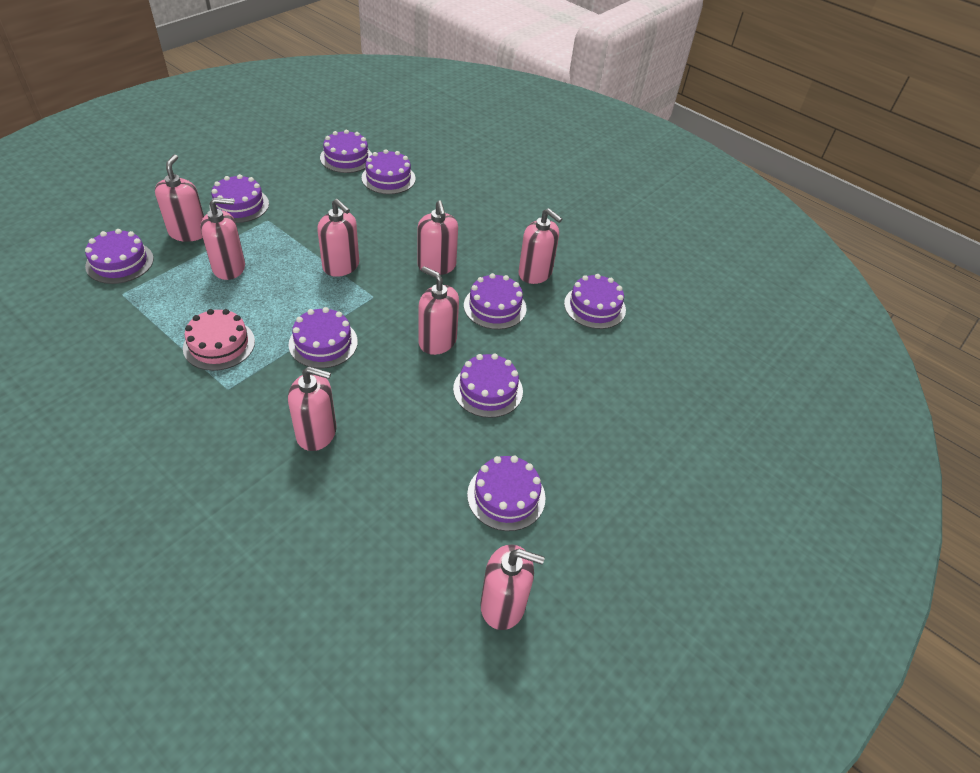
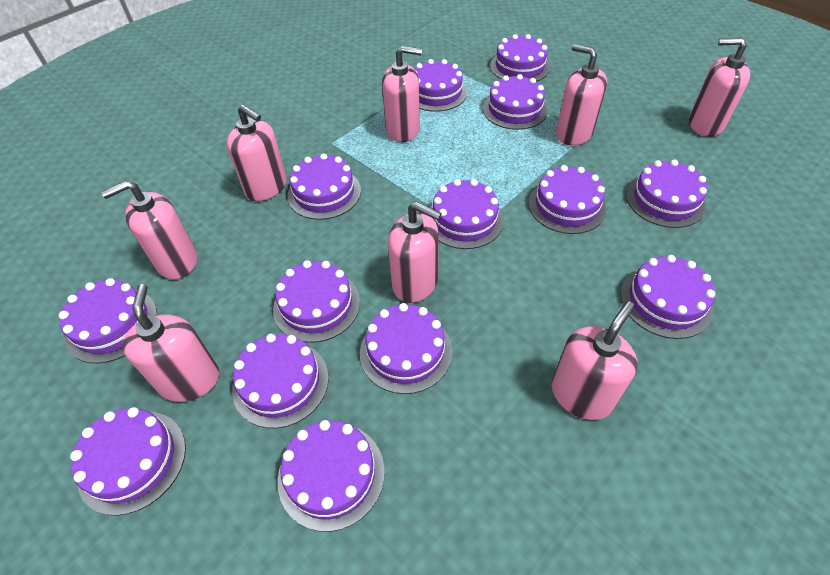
pink cake: [183,309,255,371] = 1 -> none = 0
purple cake: [85,229,154,284] [210,174,269,223] [289,307,358,368] [320,130,372,173] [362,149,416,194] [453,353,523,418] [464,273,527,330] [467,456,546,531] [564,274,626,329] = 9 -> [59,278,157,363] [70,407,186,516] [232,334,329,428] [273,260,360,343] [278,420,385,532] [287,153,361,220] [360,303,452,394] [414,59,467,112] [430,179,504,249] [483,74,548,130] [490,34,550,82] [529,165,606,234] [620,255,715,339] [626,160,707,228] = 14

